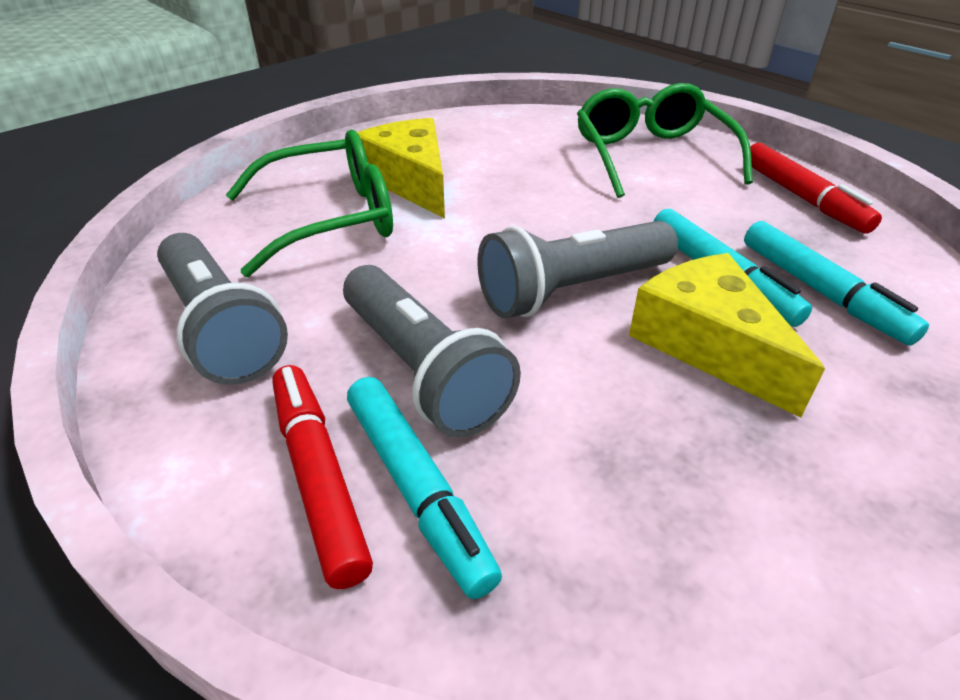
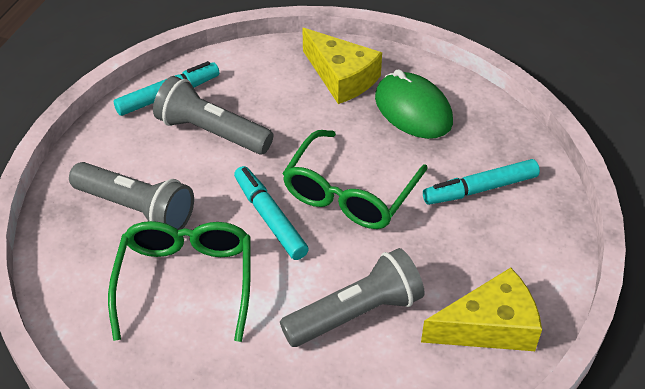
green mouse: none = 0 -> [375,69,453,139] = 1
red marker: [272,365,373,589] [750,143,882,233] = 2 -> none = 0

